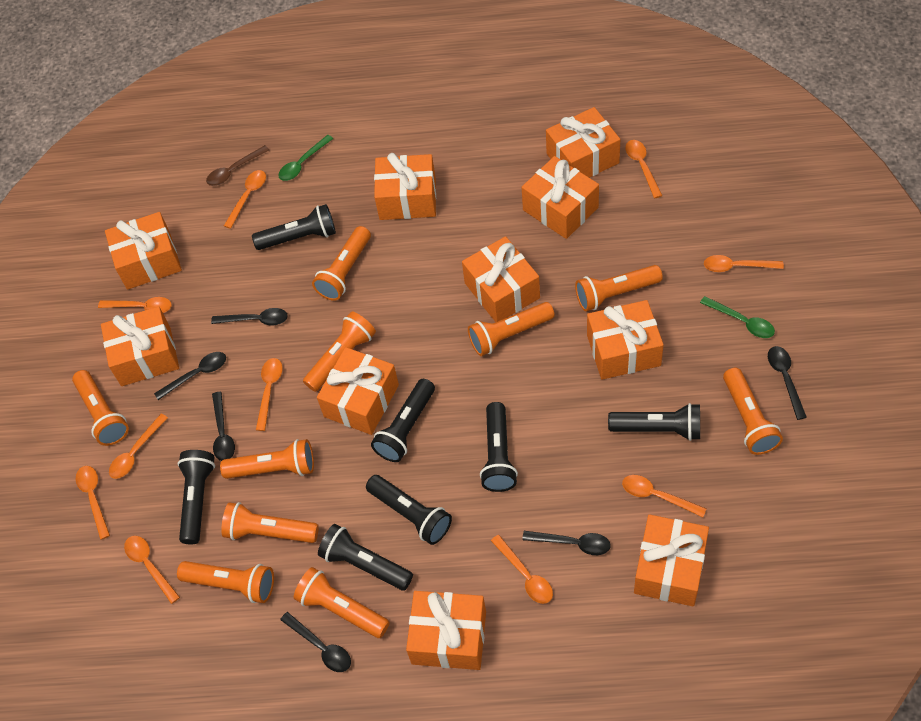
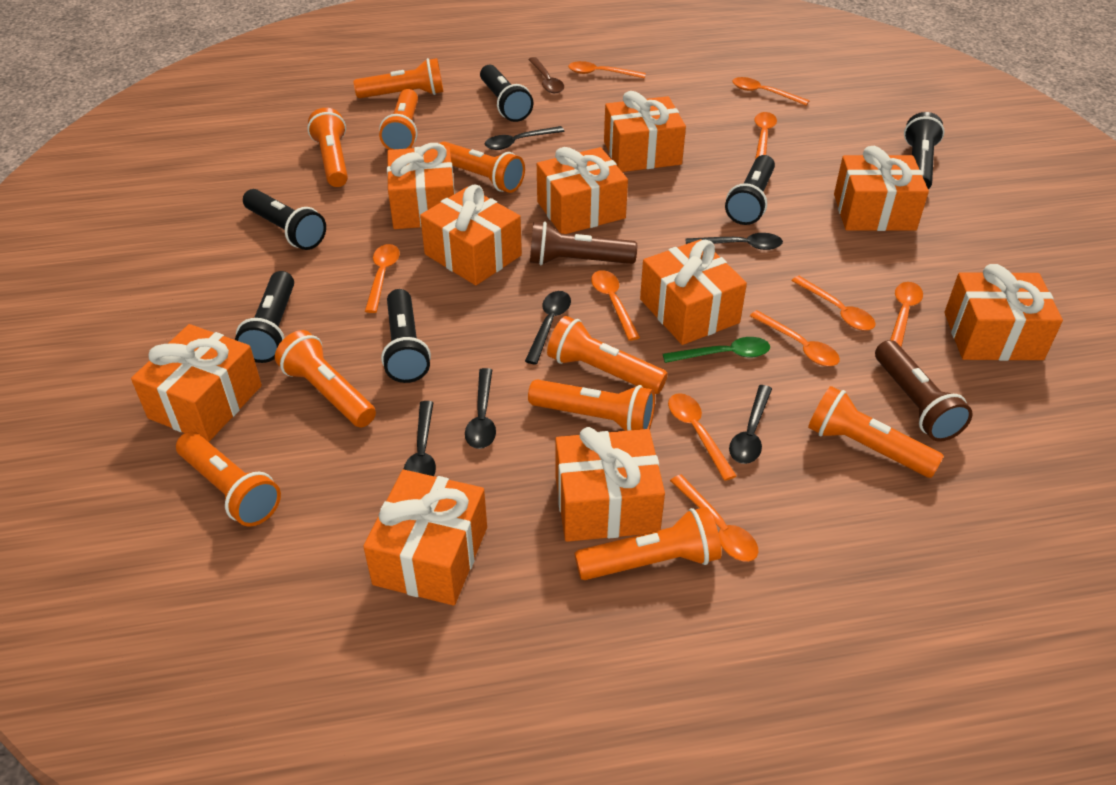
black flashlight: [178,450,215,545] [252,204,336,250] [318,524,413,590] [366,475,452,545] [371,379,435,462] [480,402,518,492] [608,403,700,441] = 7 -> [235,271,294,363] [243,189,326,250] [381,289,431,383] [480,65,533,122] [725,155,775,225] [904,112,944,189] = 6
brown flashlight: none = 0 -> [530,221,637,265] [875,340,973,442] = 2
green spoon: [278,135,333,181] [700,296,775,338] = 2 -> [663,337,770,363] = 1

